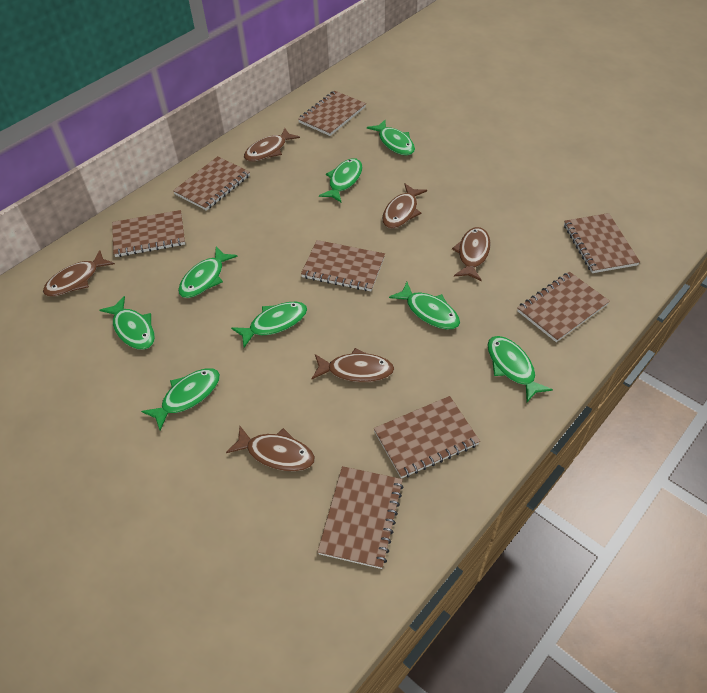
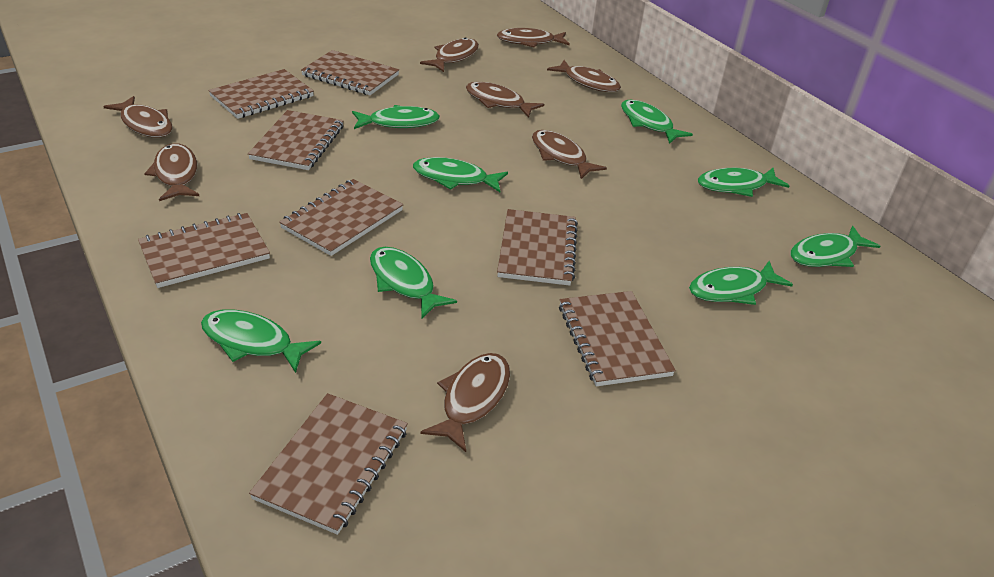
brown fish: [43,250,115,296] [226,426,315,471] [244,128,300,162] [312,348,394,382] [382,184,427,229] [452,227,491,281] = 6 -> [103,96,173,138] [144,143,199,201] [420,37,479,72] [420,353,510,452] [466,82,544,118] [497,28,570,48] [532,130,607,179] [547,60,621,92] = 8

